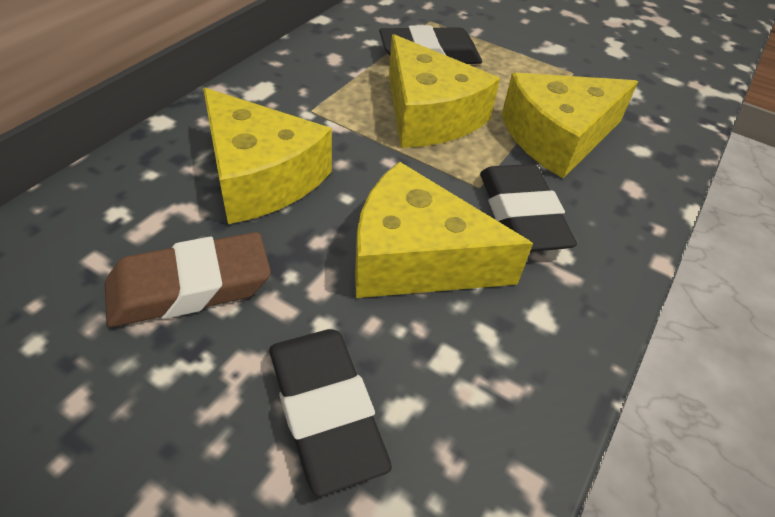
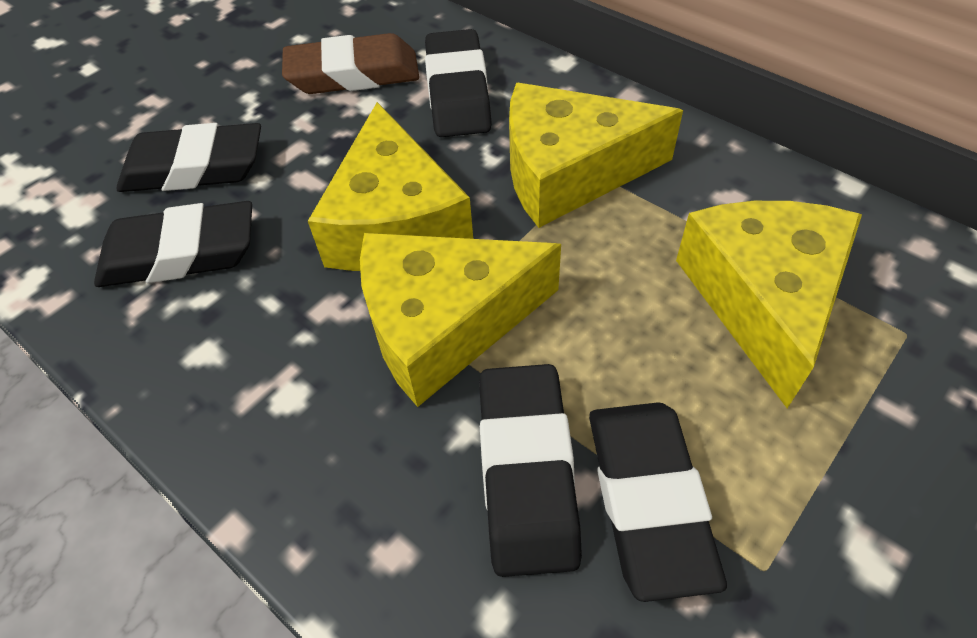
black eraser: [269,329,392,497] [379,25,482,64] [480,164,577,252] = 3 -> [94,201,252,287] [117,123,261,192] [425,29,492,137] [479,364,582,577] [589,402,727,602] = 5

